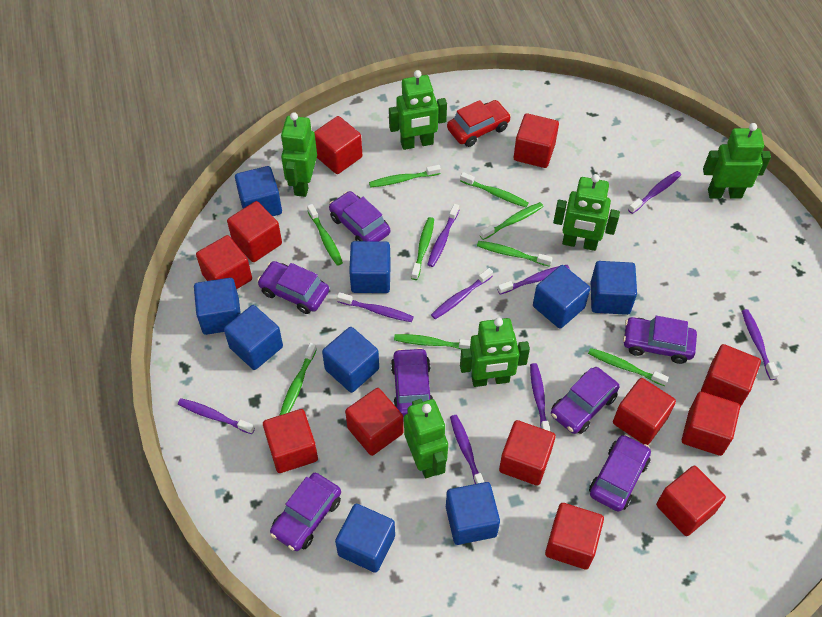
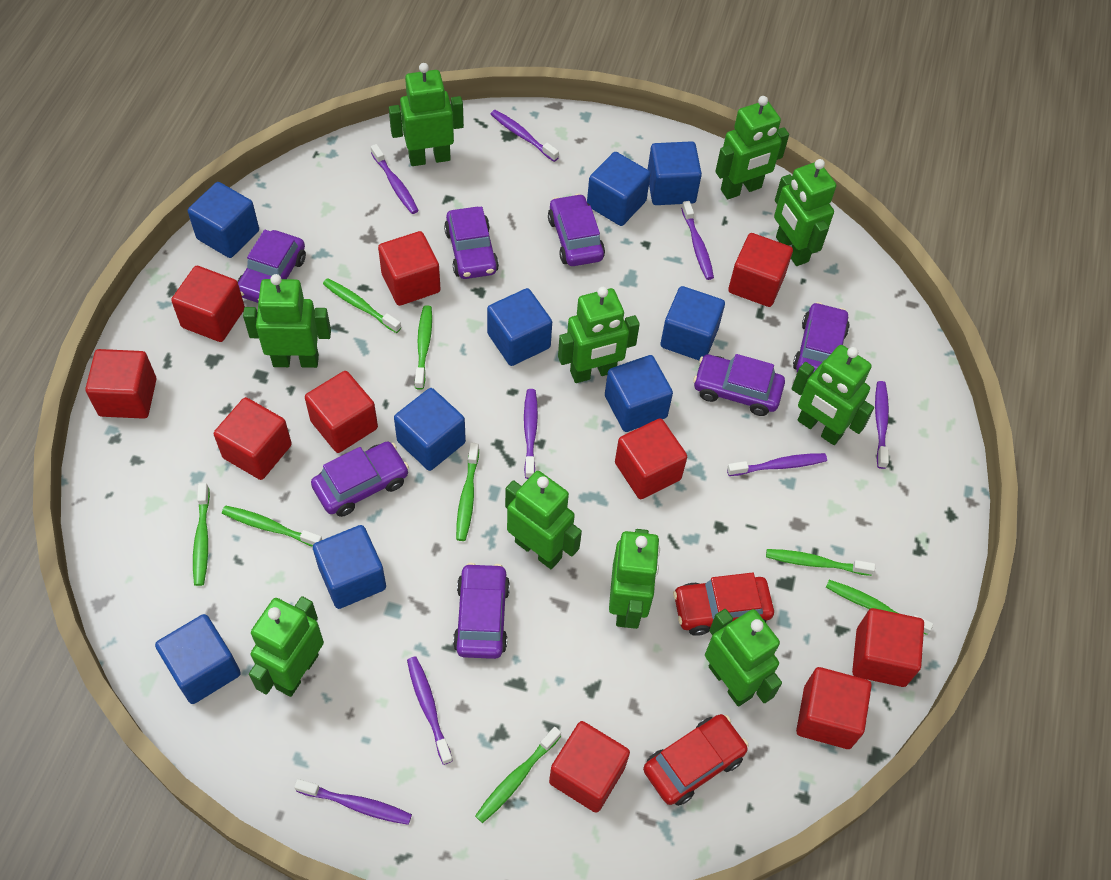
green robot: [281,112,317,197] [389,70,447,150] [404,399,448,478] [460,318,530,387] [553,174,620,251] [703,123,771,199] = 6 -> [243,274,331,368] [249,596,324,697] [389,63,464,166] [505,471,582,569] [558,287,640,383] [609,529,660,629] [705,609,782,707] [715,96,789,199] [774,159,836,266] [791,345,874,445] = 10
green toothbrush: [280,343,317,415] [307,204,343,266] [369,165,441,188] [394,334,471,349] [411,217,434,280] [460,172,529,207] [477,241,553,267] [480,202,544,240] [588,348,669,386] = 9 -> [193,483,210,586] [222,506,322,547] [323,278,401,333] [415,305,432,390] [456,443,479,541] [475,727,561,823] [766,549,875,576] [826,580,933,635] = 8
purple toothbrush: [178,398,255,434] [337,292,414,322] [427,204,459,267] [431,268,493,319] [450,415,484,484] [497,265,570,294] [530,363,550,431] [628,171,681,214] [742,309,779,380] = 9 -> [294,779,412,825] [371,144,419,214] [407,656,453,765] [491,110,559,162] [524,389,538,479] [681,201,714,280] [727,453,827,476] [875,381,889,469] = 8
red car: [447,100,511,147] = 1 -> [643,714,749,806] [673,573,774,636] = 2
red cube: [196,235,252,289] [227,201,282,262] [263,409,318,473] [314,116,362,174] [345,388,404,456] [499,420,556,486] [514,113,559,168] [545,503,604,569] [613,378,676,445] [656,466,726,536] [682,392,740,456] [701,344,761,407] = 12 -> [85,349,156,419] [171,266,245,342] [214,397,292,480] [305,371,378,453] [378,231,441,306] [549,721,630,813] [615,418,687,499] [728,233,793,307] [796,667,872,749] [852,608,924,687] = 10

